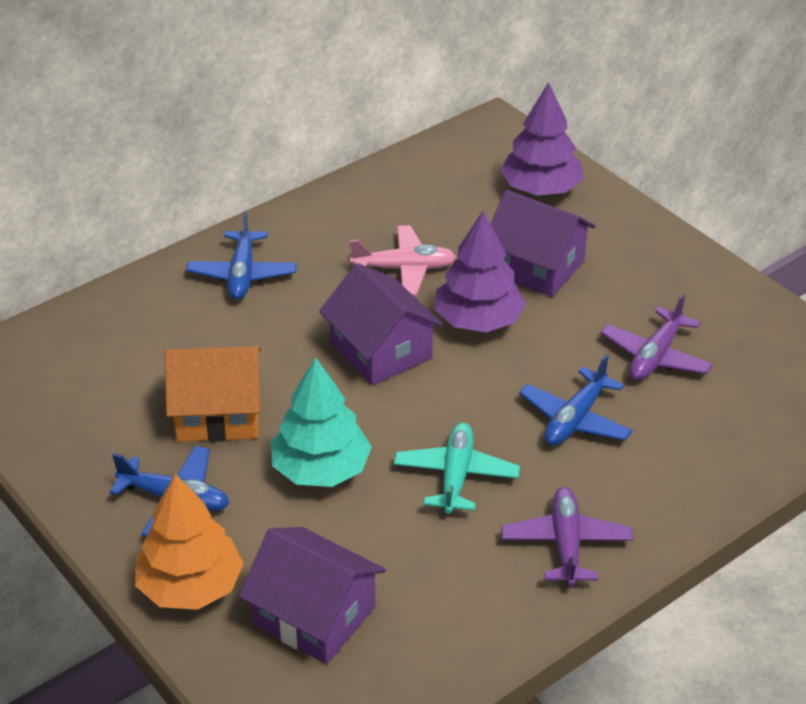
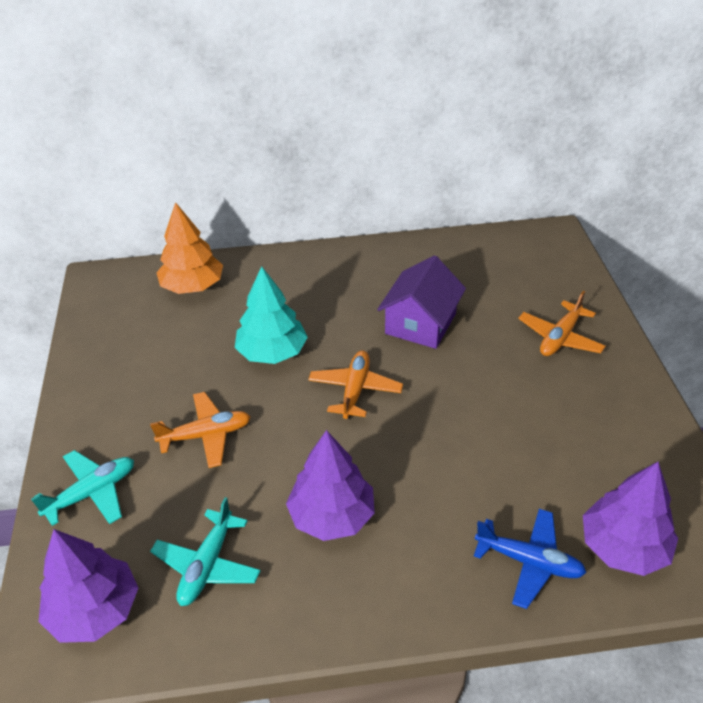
blue plane: [109,445,229,537] [186,211,297,300] [519,354,633,445] = 3 -> [474,509,587,609] = 1
orange house: [165,346,262,442] = 1 -> none = 0
orange plane: none = 0 -> [150,392,251,468] [308,350,403,419] [518,291,606,356] = 3
pink plane: [350,225,456,296] = 1 -> none = 0
purple house: [239,527,386,664] [319,263,443,385] [491,190,596,297] = 3 -> [377,255,466,349] = 1
purple plane: [501,487,633,587] [601,294,713,381] = 2 -> none = 0
purple tree: [435,211,526,332] [500,82,583,196] = 2 -> [39,529,138,643] [286,430,375,541] [583,462,678,576] = 3
turquoise plane: [394,423,520,514] = 1 -> [31,450,134,526] [150,497,261,606] = 2

